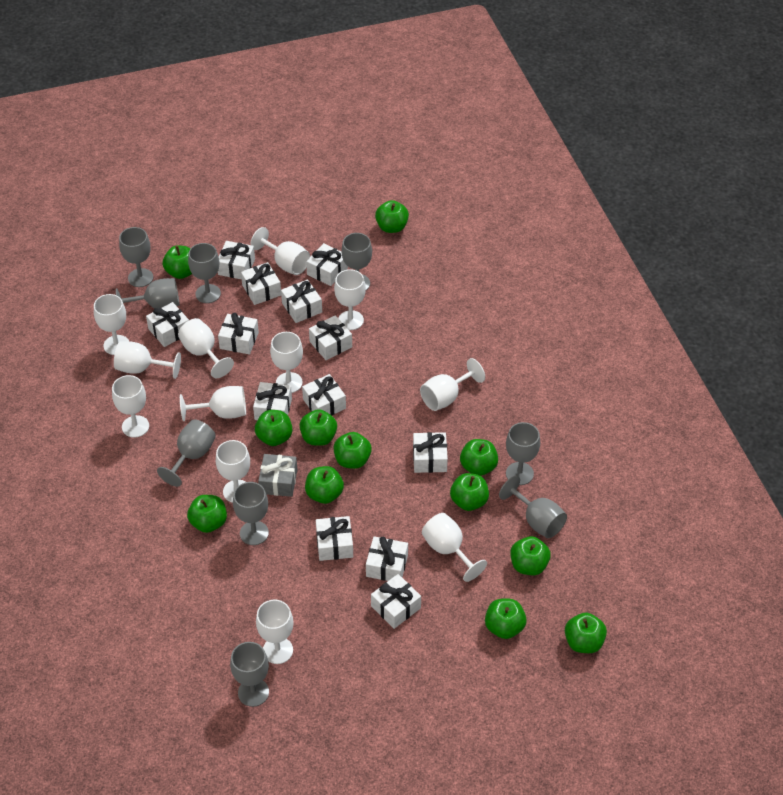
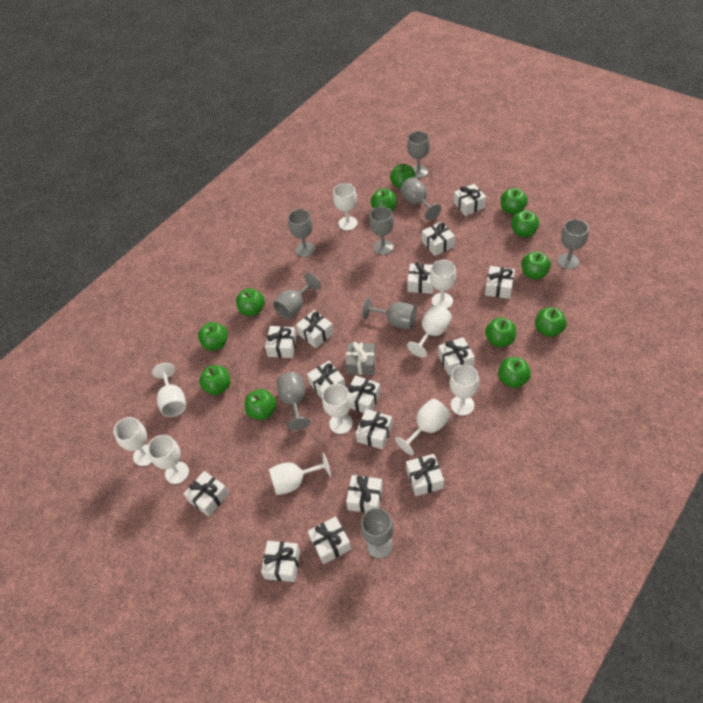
white gift: [146,302,189,347] [218,241,255,279] [218,313,259,354] [241,262,281,305] [253,382,292,420] [281,279,322,323] [302,374,346,415] [306,243,348,286] [309,315,352,360] [316,516,353,561] [366,536,408,581] [371,574,421,629] [413,432,448,473] = 13 -> [184,471,229,517] [261,541,300,582] [265,326,297,358] [296,310,334,348] [307,361,346,399] [308,516,351,564] [346,475,383,513] [348,375,381,413] [356,409,393,450] [406,454,444,496] [407,262,434,294] [422,222,455,256] [438,337,475,375] [454,184,486,216] [485,266,515,299] = 15
white goblet: [94,294,129,355] [112,375,149,438] [114,341,181,379] [178,318,234,378] [180,386,246,421] [216,440,250,503] [251,227,310,275] [256,599,294,664] [270,332,303,393] [334,269,366,330] [420,358,485,411] [422,513,487,582] = 12 -> [114,417,152,466] [147,435,189,484] [152,363,186,417] [269,453,331,495] [322,384,353,434] [333,183,358,231] [395,399,451,455] [407,305,452,358] [430,260,456,309] [450,365,479,416] = 10

